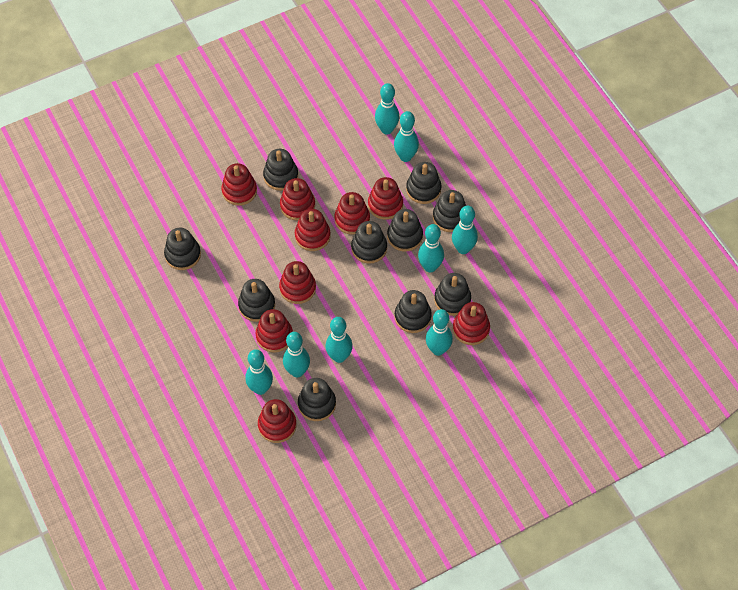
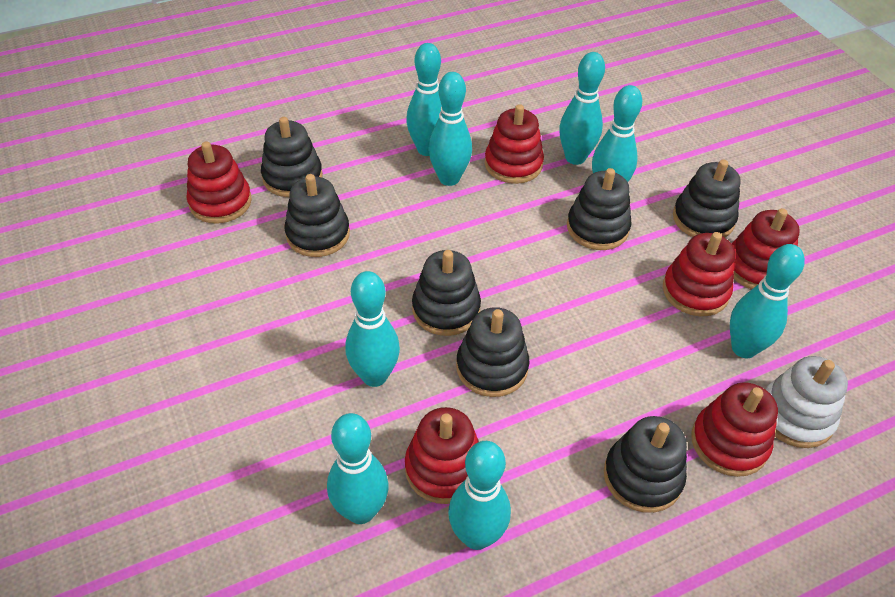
black stacking toy: [164,228,201,270] [238,279,275,322] [263,149,298,191] [298,378,336,421] [351,221,387,264] [387,209,423,251] [395,290,432,333] [406,162,441,204] [433,190,466,232] [434,273,471,316] = 10 -> [261,117,323,197] [285,174,350,257] [412,250,481,336] [456,307,529,397] [567,168,631,250] [604,416,687,513] [673,159,741,238] = 7
red stacking toy: [222,163,257,206] [256,309,293,353] [258,399,297,443] [279,261,316,304] [280,178,315,221] [295,209,330,251] [334,192,370,235] [368,177,403,220] [453,302,490,345] = 9 -> [186,141,252,224] [405,407,479,504] [485,104,544,184] [663,232,735,316] [691,382,778,477] [732,208,800,289] = 6
white stacking toy: none = 0 -> [765,356,848,448] = 1

